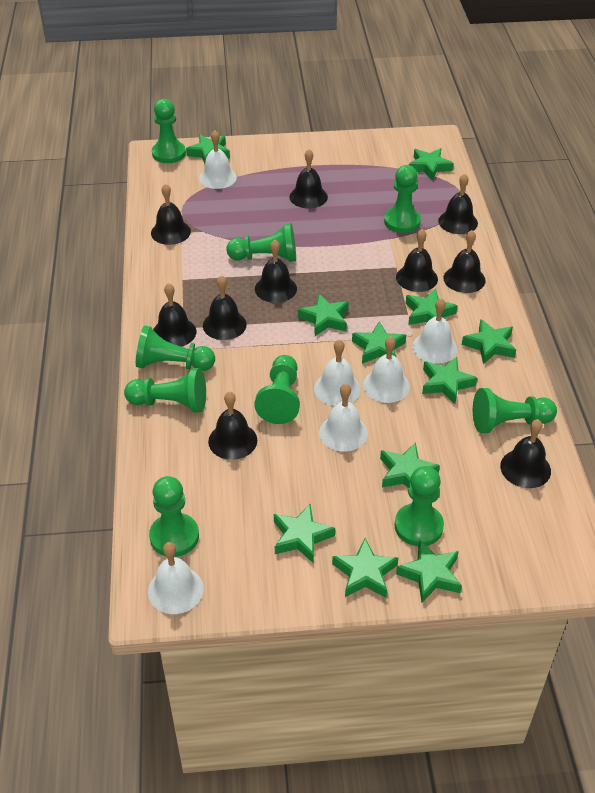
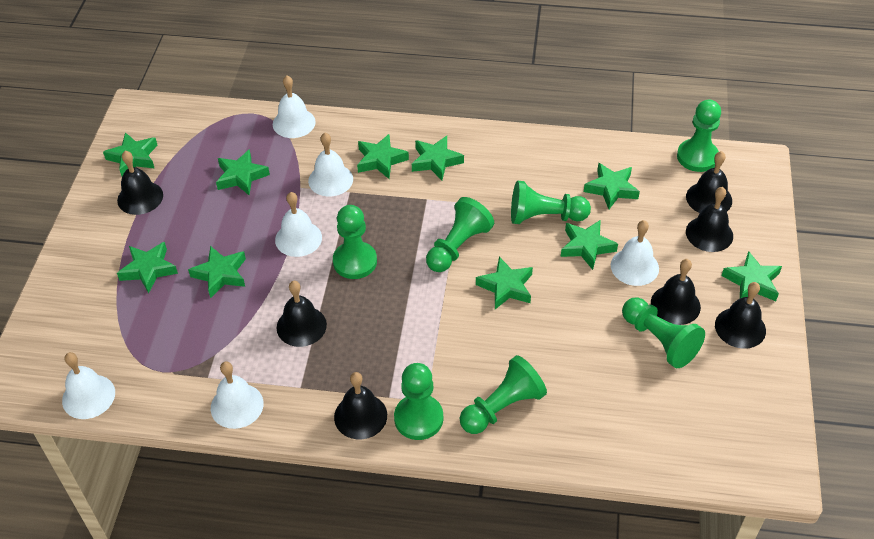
black bell: [151,184,191,245] [153,283,197,347] [203,276,247,340] [208,391,257,460] [255,240,297,303] [289,149,328,209] [396,229,438,292] [438,174,478,234] [443,230,486,293] [500,419,551,488] = 10 -> [117,151,163,215] [277,281,327,347] [334,372,387,439] [651,259,701,325] [686,151,732,213] [686,187,733,252] [715,282,766,349] = 7
green pawn: [124,368,206,413] [136,325,215,371] [149,476,199,557] [152,99,186,163] [226,223,296,262] [255,355,300,424] [384,165,421,233] [395,466,444,546] [473,388,557,433] = 9 -> [333,205,377,279] [394,363,443,440] [426,197,494,272] [460,355,547,434] [511,181,591,224] [622,297,705,368] [677,100,721,172] = 7
green star: [186,134,230,164] [274,504,335,563] [298,294,349,336] [332,538,398,598] [352,321,406,364] [380,442,440,488] [396,540,462,602] [405,289,458,325] [409,148,453,181] [422,357,477,404] [462,319,516,364] = 11 -> [103,132,158,176] [117,242,178,293] [188,246,246,298] [216,149,270,195] [357,134,409,179] [412,136,464,180] [476,257,533,309] [561,220,618,270] [584,163,640,209] [721,251,782,301] = 10

